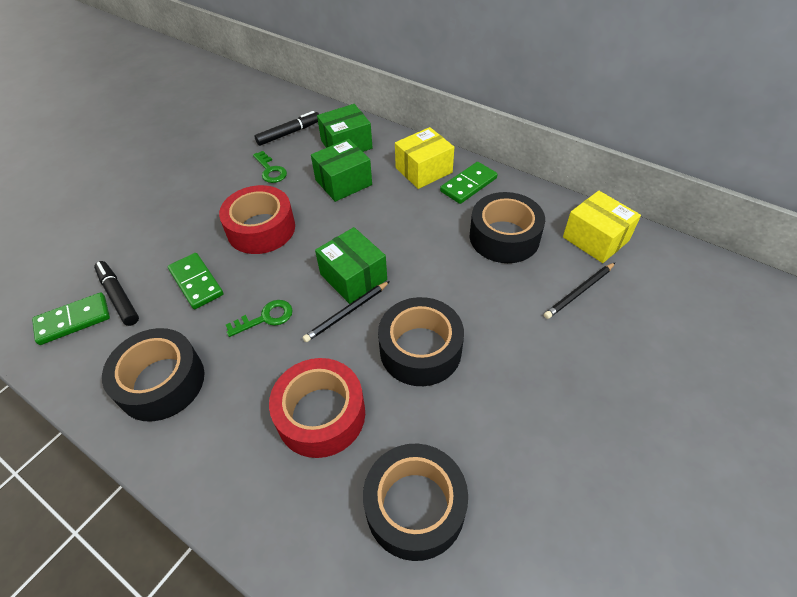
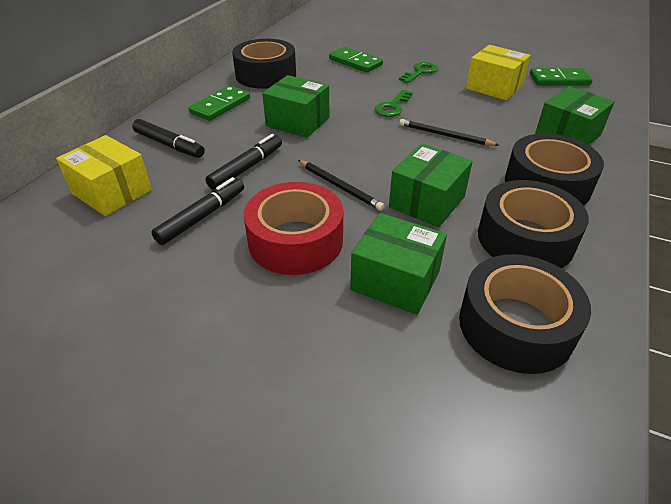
black marker: [94,261,139,326] [255,111,319,146] = 2 -> [132,119,205,158] [151,177,244,245] [205,134,282,190] = 3
green box: [311,139,372,202] [315,227,387,304] [317,104,373,152] = 3 -> [262,75,329,138] [350,213,447,315] [389,144,473,227] [535,86,615,145] = 4
red tape: [219,185,295,254] [269,358,365,458] = 2 -> [244,182,343,275] = 1

